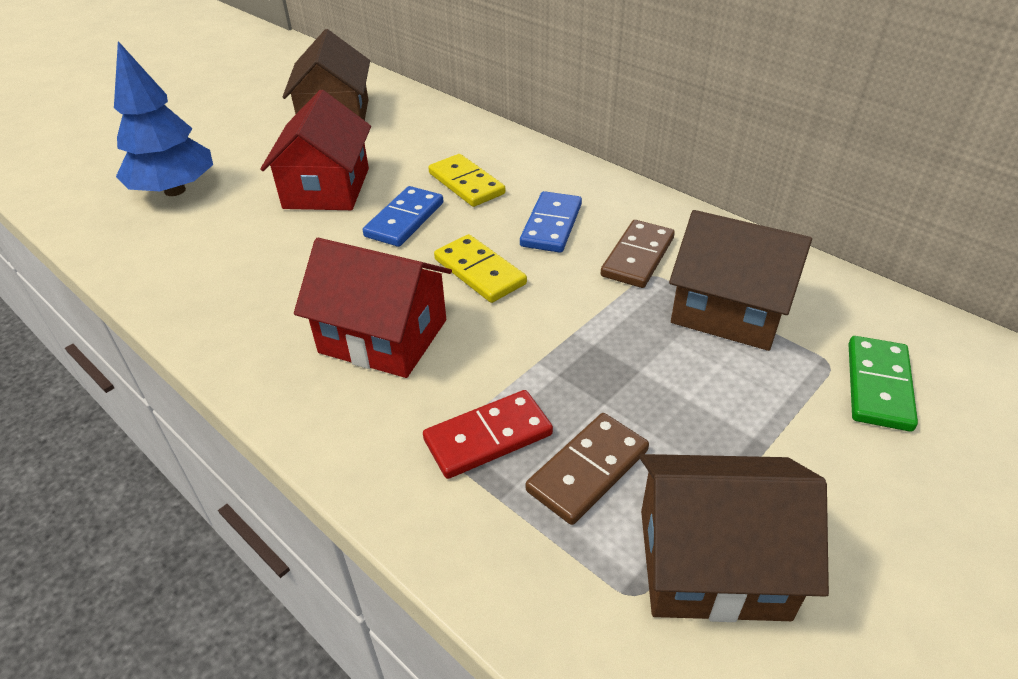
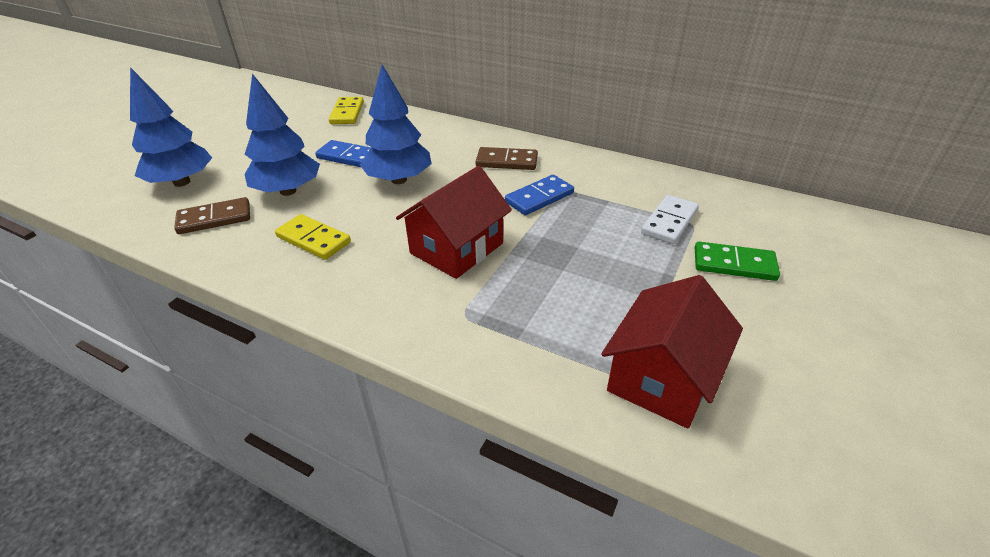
blue tree: [114,41,213,196] = 1 -> [130,67,212,187] [244,73,320,196] [360,64,431,184] = 3
brown house: [282,29,370,121] [640,454,829,622] [669,210,812,351] = 3 -> none = 0
red domino: [423,390,553,479] = 1 -> none = 0
white domino: none = 0 -> [641,195,699,244] = 1

